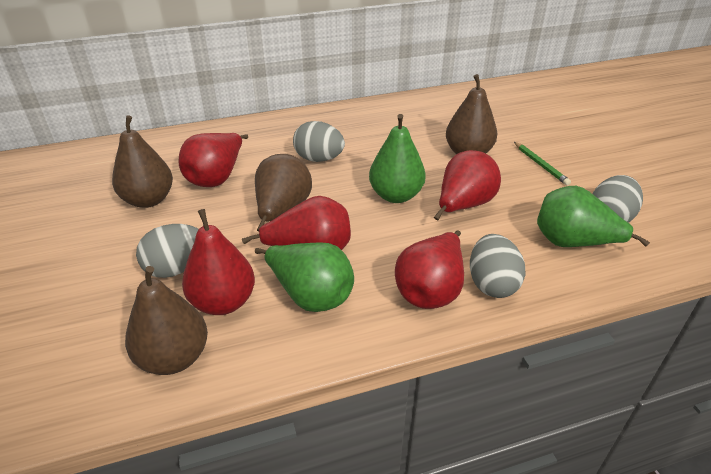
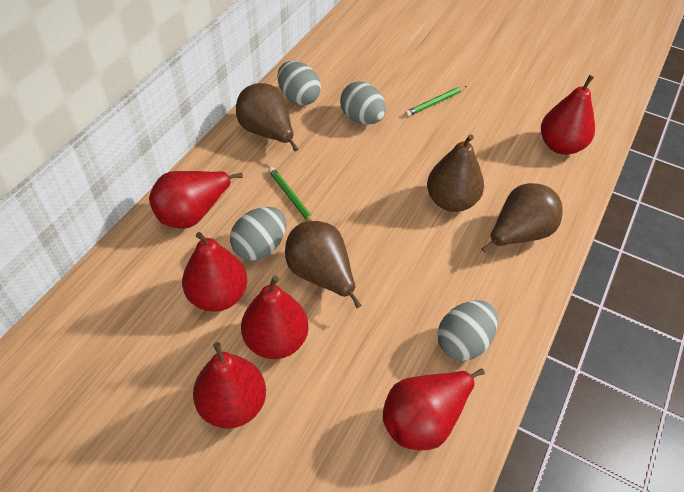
green pear: [255,242,354,312] [369,114,426,203] [537,186,650,247] = 3 -> none = 0
green pencil: [514,142,571,185] = 1 -> [268,167,314,221] [405,86,467,117] = 2
red pear: [179,133,248,187] [182,209,255,315] [242,196,351,250] [395,230,464,309] [434,150,501,220] = 5 -> [149,171,243,229] [182,232,247,312] [193,342,266,429] [241,276,309,359] [383,368,485,450] [541,75,595,155] = 6

